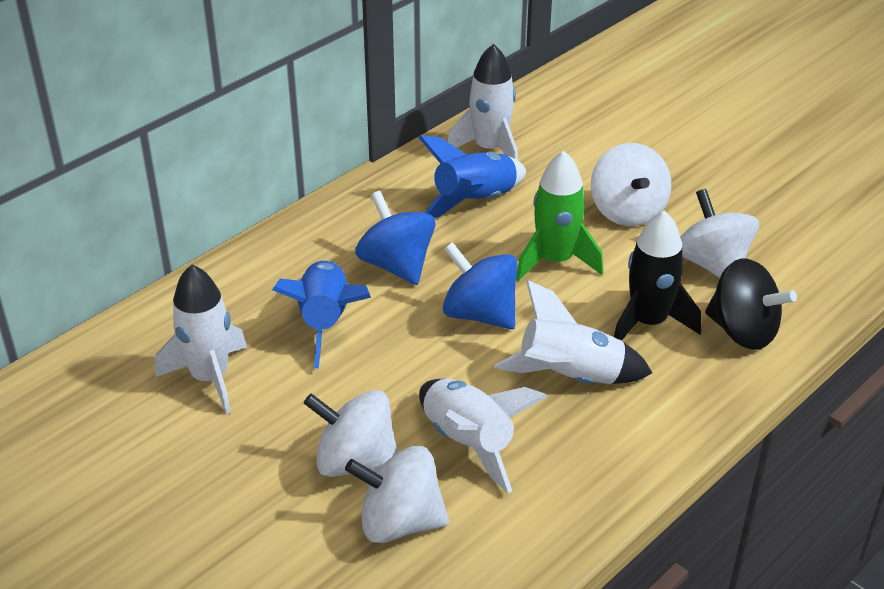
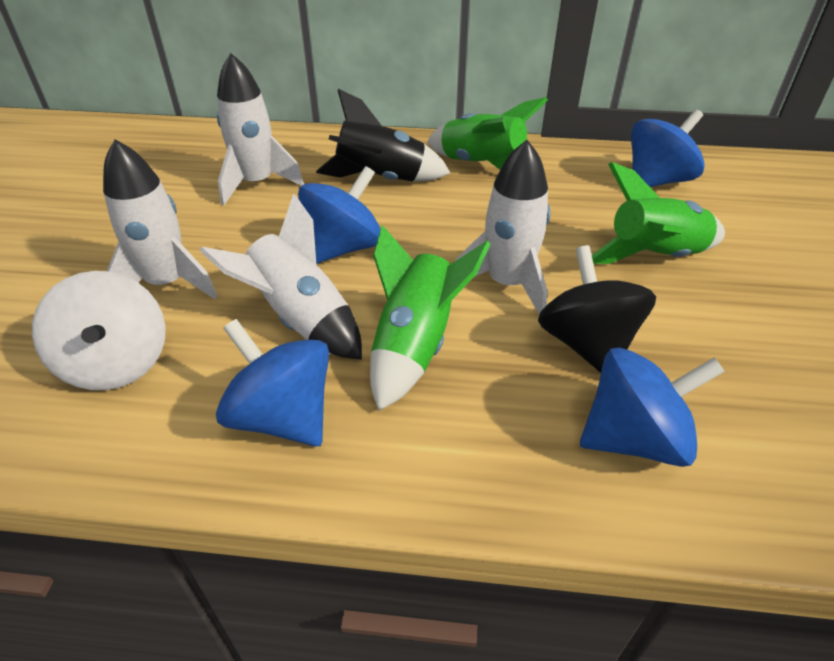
blue rocket: [272,261,371,369] [418,135,526,218] = 2 -> none = 0
blue spinning top: [355,191,435,285] [443,242,518,329] = 2 -> [216,319,329,447] [298,166,381,264] [580,348,725,467] [631,109,705,187] = 4
green rocket: [516,151,603,281] = 1 -> [370,225,491,411] [427,97,548,170] [592,162,725,264] = 3
white spinning top: [304,390,398,477] [345,446,449,543] [591,143,671,226] [680,189,759,278] = 4 -> [32,271,165,390] = 1

